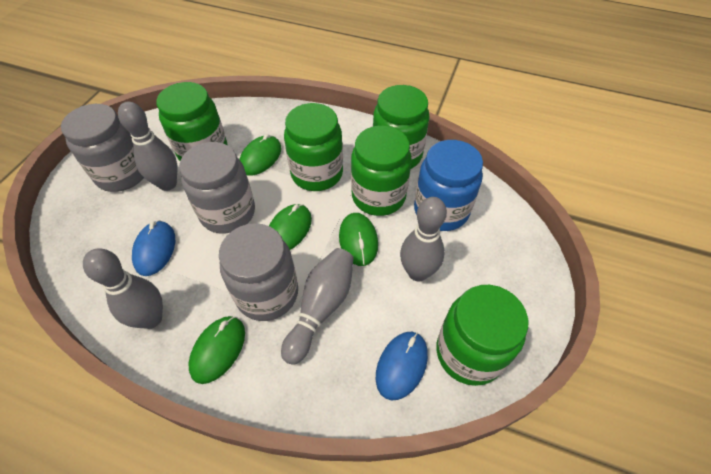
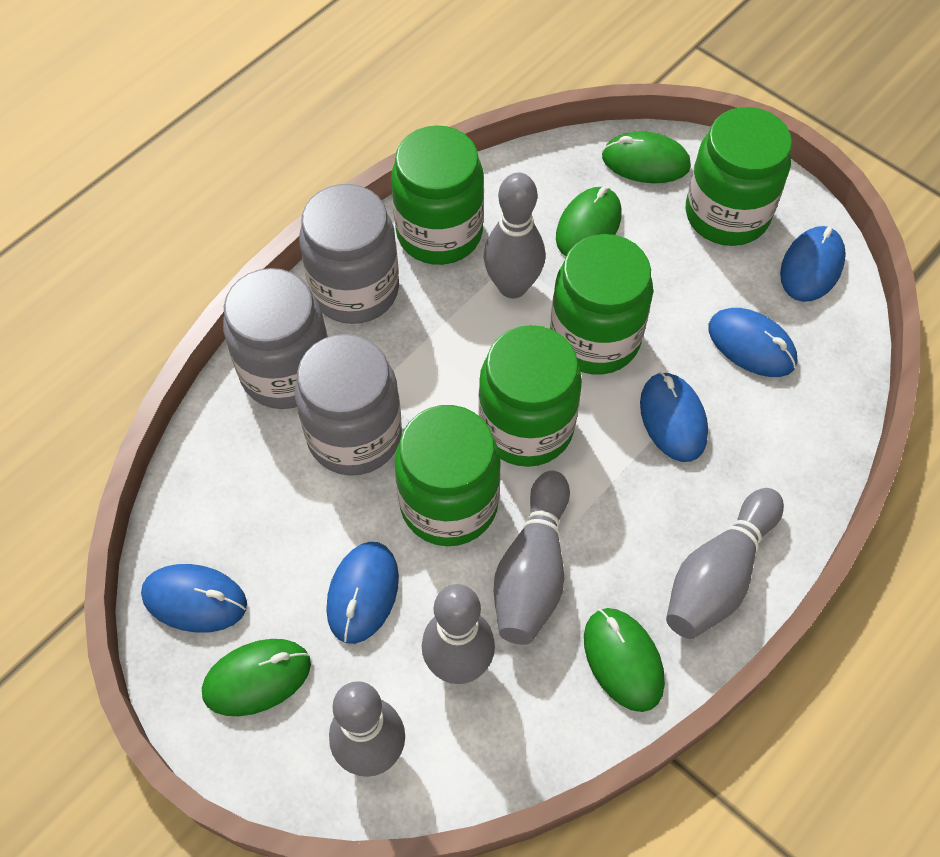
blue jar: [414,140,483,231] = 1 -> none = 0
blue mouse: [132,220,175,276] [376,332,428,400] = 2 -> [141,564,247,633] [326,542,399,644] [640,372,708,462] [709,308,797,377] [780,226,846,302] = 5
grey bowling pin: [83,248,163,329] [118,102,177,191] [281,248,354,365] [400,197,447,281] = 4 -> [329,681,405,777] [422,584,495,684] [484,172,545,298] [494,471,570,645] [666,488,784,639] = 5

